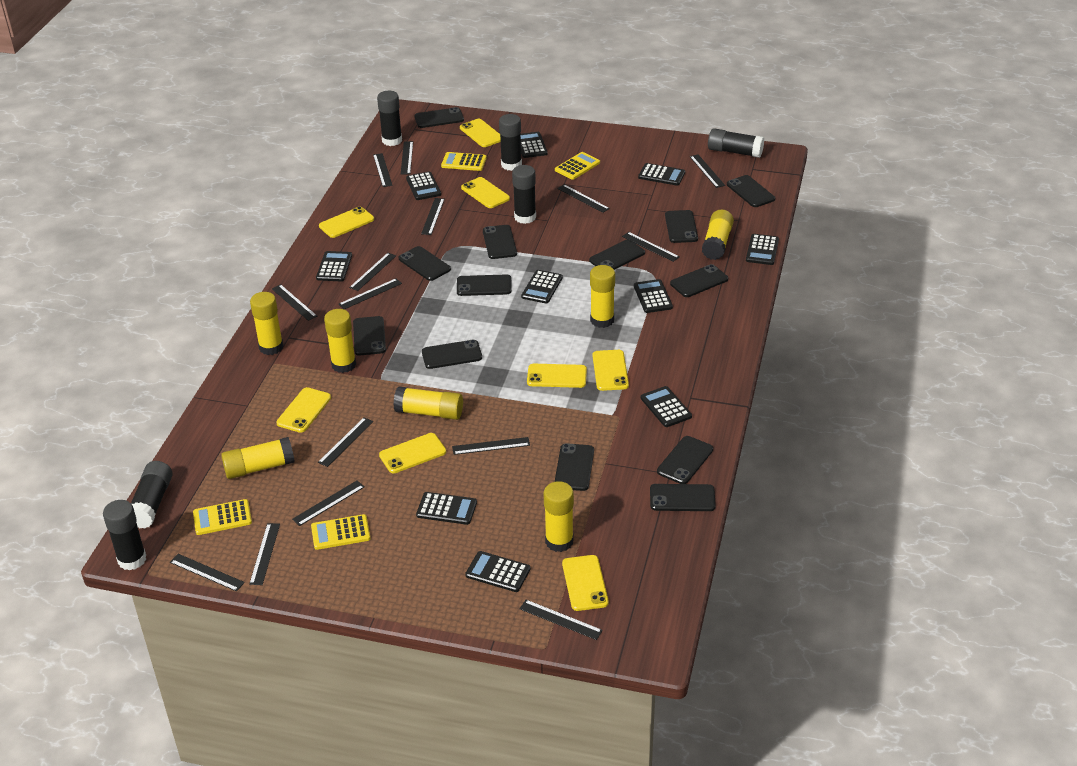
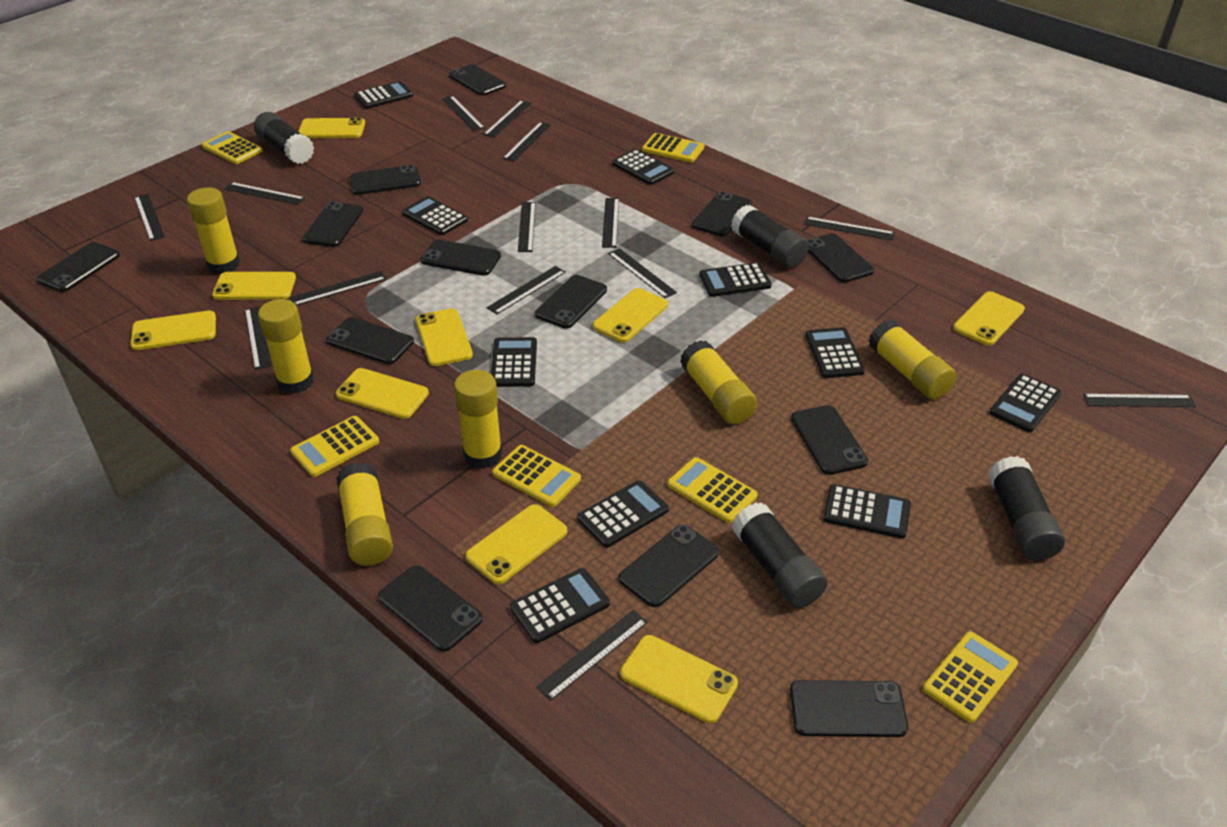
black glue stick: [103,500,146,570] [131,461,173,528] [377,91,402,146] [499,114,522,171] [512,165,536,224] [708,128,764,158] = 6 -> [254,112,314,164] [731,205,809,268] [732,502,828,608] [988,456,1065,561] = 4
black ruler: [170,554,245,592] [249,523,280,585] [272,284,317,321] [292,480,364,526] [318,417,373,467] [339,278,402,309] [349,253,396,291] [373,153,393,187] [401,141,413,175] [421,198,445,235] [452,437,530,455] [519,600,603,640] [557,184,610,213] [622,232,679,262] [690,154,725,188] = 15 -> [134,194,165,241] [224,182,305,205] [245,306,272,370] [290,271,386,306] [442,96,485,131] [483,100,531,137] [487,266,566,314] [503,122,551,162] [518,202,536,252] [536,610,648,701] [602,198,619,248] [608,248,677,298] [804,217,895,240] [1083,394,1196,407] = 14
yellow calculator: [193,499,252,535] [311,514,371,550] [441,152,487,171] [555,152,600,180] = 4 -> [202,131,263,164] [290,416,379,477] [492,445,581,507] [642,133,704,163] [667,457,758,523] [923,631,1018,723] = 6
yellow glue stick: [221,437,295,479] [250,292,284,355] [324,309,356,373] [393,386,463,420] [544,481,574,552] [590,265,615,328] [702,209,734,260] = 7 -> [187,187,240,274] [258,299,314,394] [336,462,393,566] [454,370,502,469] [680,340,757,424] [869,320,956,399] = 6
yellow phone: [276,387,331,433] [319,207,374,238] [379,433,446,473] [460,119,501,147] [461,177,510,208] [527,364,587,388] [562,555,609,611] [592,350,629,391] = 8 -> [131,311,216,350] [212,272,296,300] [298,117,365,138] [336,368,429,419] [416,308,473,366] [466,504,567,584] [593,288,668,343] [620,635,738,723] [953,291,1025,346] = 9

